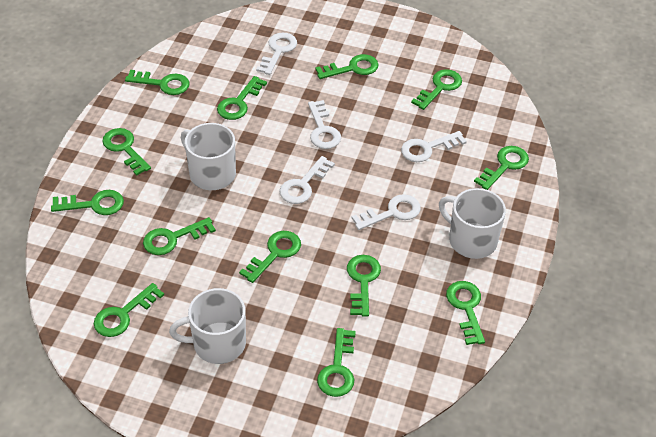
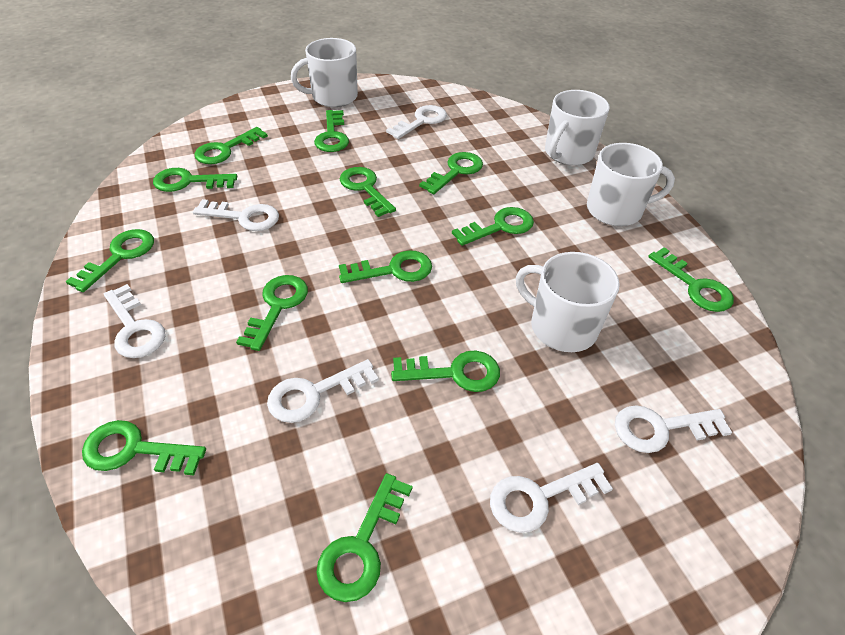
white key: [256,32,297,75] [279,156,335,204] [308,100,341,149] [351,194,421,230] [401,131,467,162] = 5 -> [104,284,166,358] [193,199,279,231] [267,359,379,423] [386,105,447,139] [490,463,613,533] [615,405,732,453] = 6
white mug: [169,288,246,364] [181,123,236,190] [439,188,506,259] = 3 -> [291,38,358,107] [516,252,620,352] [545,90,610,166] [587,143,675,226] = 4

